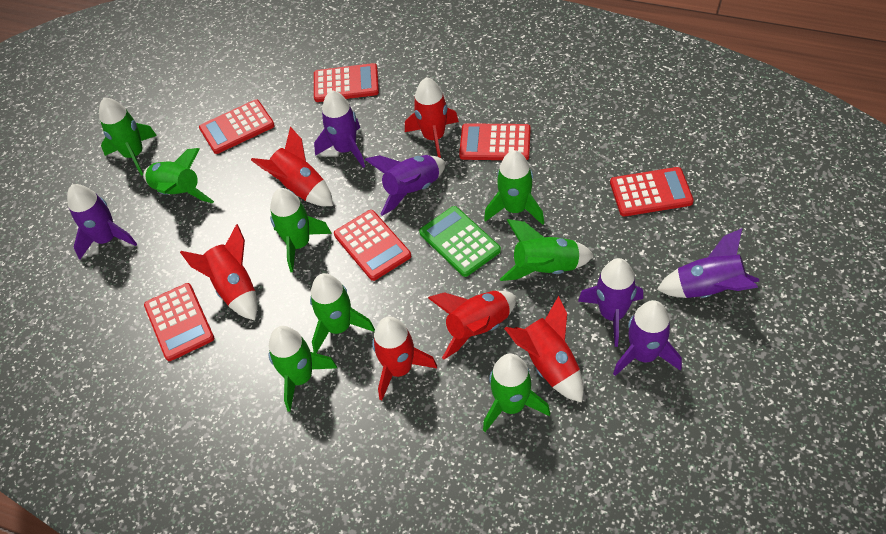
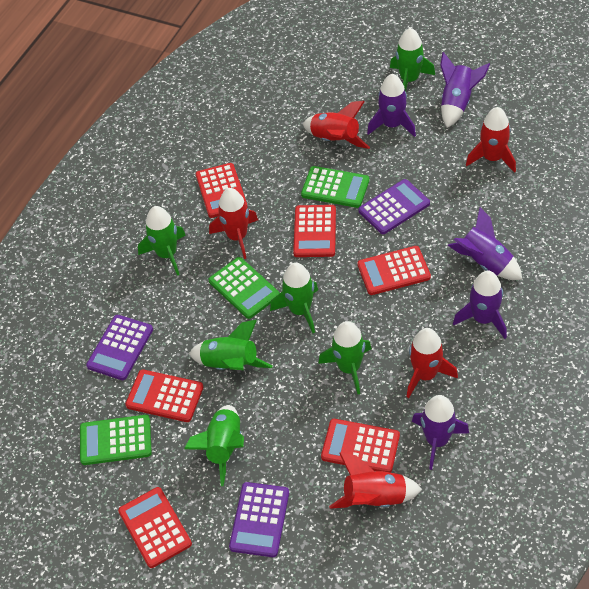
green calculator: [419,206,501,277] = 1 -> [80,415,152,465] [209,257,279,319] [301,166,369,208] = 3
green rocket: [99,97,157,176] [143,148,214,203] [268,326,337,412] [270,188,332,272] [310,273,375,353] [483,354,550,432] [484,150,544,225] [500,219,594,281] = 8 -> [138,206,186,276] [184,405,244,486] [189,320,272,370] [270,263,318,333] [318,321,372,394] [390,28,435,91] = 6
purple calculator: none = 0 -> [86,315,153,380] [229,482,289,557] [358,179,430,234] = 3
purple rocket: [67,184,137,260] [314,90,365,168] [365,155,446,216] [578,258,643,347] [613,300,682,376] [657,228,759,298] = 6 -> [367,74,416,137] [412,395,469,470] [440,52,490,128] [448,207,522,280] [453,271,507,339] = 5
red rocket: [180,224,258,320] [251,126,333,206] [372,316,437,400] [405,77,459,158] [428,291,516,359] [504,296,584,403] = 6 -> [209,188,258,259] [303,101,370,149] [329,453,422,509] [407,328,458,398] [466,107,516,173] = 5

